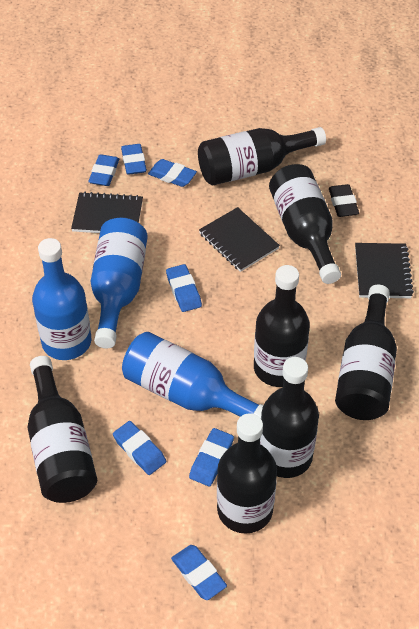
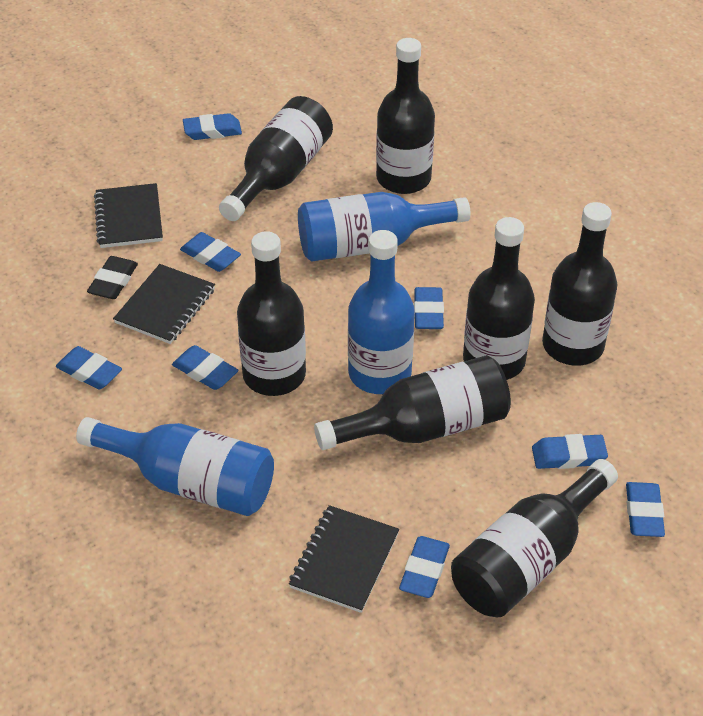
blue eraser: [88,155,119,186] [113,421,166,475] [121,144,147,175] [148,159,197,187] [166,264,202,312] [171,545,227,600] [189,428,234,486] = 7 -> [56,346,122,390] [172,345,238,390] [180,232,241,272] [183,113,242,140] [399,536,450,598] [414,287,444,329] [532,434,608,469] [626,482,665,537] = 8

